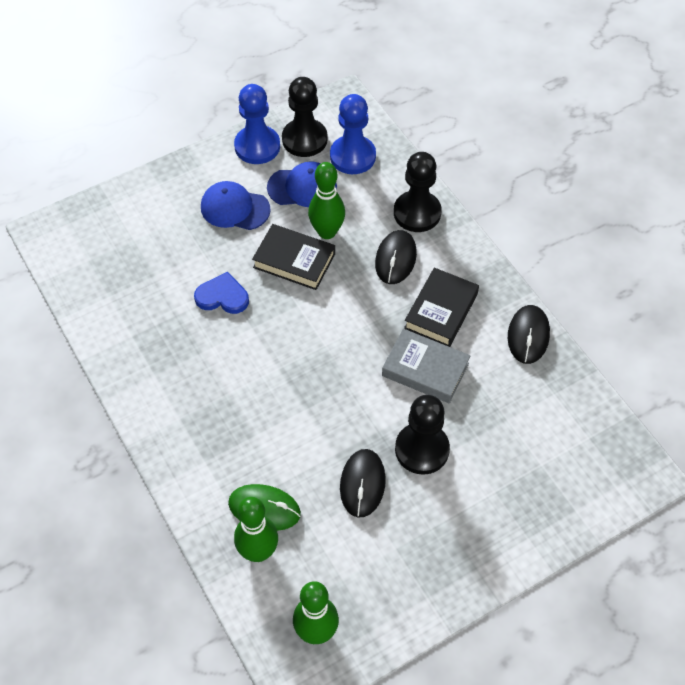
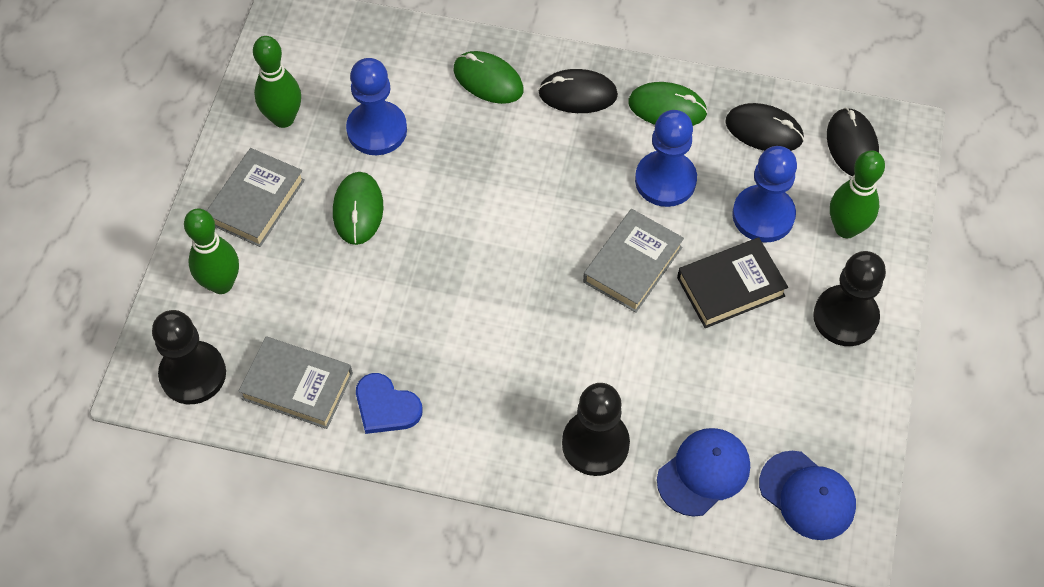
black book: [252,224,335,290] [404,267,479,347] = 2 -> [677,237,788,328] = 1
blue pawn: [234,84,280,164] [330,94,376,174] = 2 -> [346,58,407,155] [635,110,697,207] [732,146,797,242] = 3
green mouse: [228,484,301,531] = 1 -> [333,172,383,245] [454,51,523,104] [628,82,708,126] = 3
grey book: [382,329,470,403] = 1 -> [207,148,305,247] [238,336,353,429] [583,209,684,313] = 3

